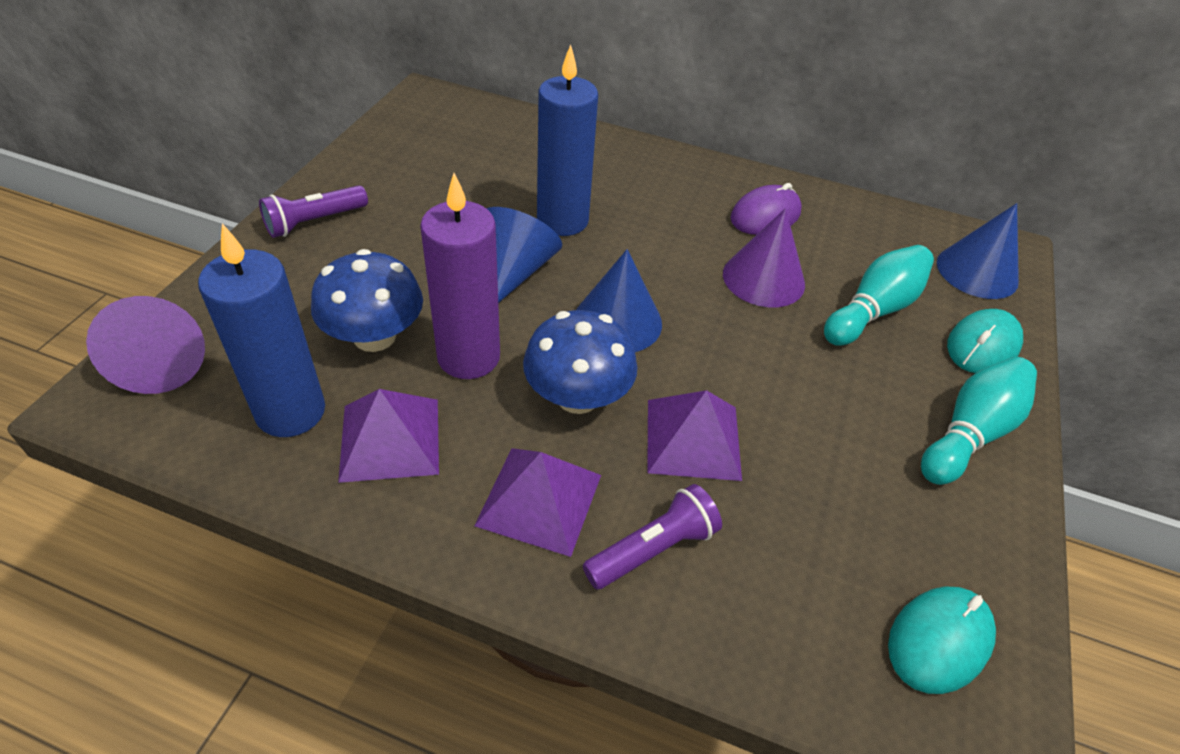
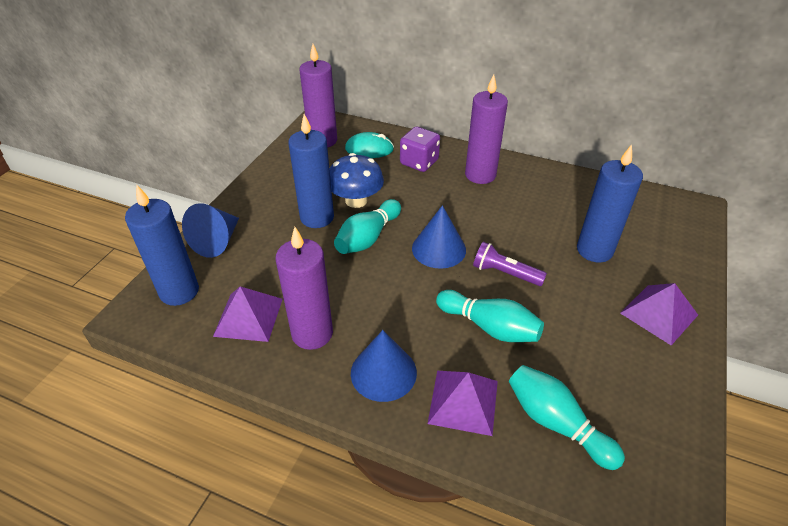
blue candle: [198,223,325,437] [537,44,598,236] = 2 -> [125,185,199,306] [288,114,334,228] [577,144,643,263] = 3
blue mushroom: [311,249,423,352] [523,310,637,414] = 2 -> [330,153,384,208] = 1
purple candle: [420,173,500,379] = 1 -> [275,227,333,350] [299,44,337,148] [465,74,508,184] = 3
purple cone: [86,296,205,394] [723,208,805,307] = 2 -> none = 0
purple dice: none = 0 -> [400,127,440,172] = 1
purple flashlight: [259,185,368,238] [583,484,722,590] = 2 -> [473,242,547,286] = 1
purple mouse: [731,183,802,235] = 1 -> none = 0
turquoise bowling pin: [824,245,934,346] [921,357,1037,485] = 2 -> [334,199,401,254] [436,290,544,342] [509,365,625,470] = 3
turquoise mouse: [888,586,996,694] [947,309,1023,373] = 2 -> [345,132,394,158] = 1

